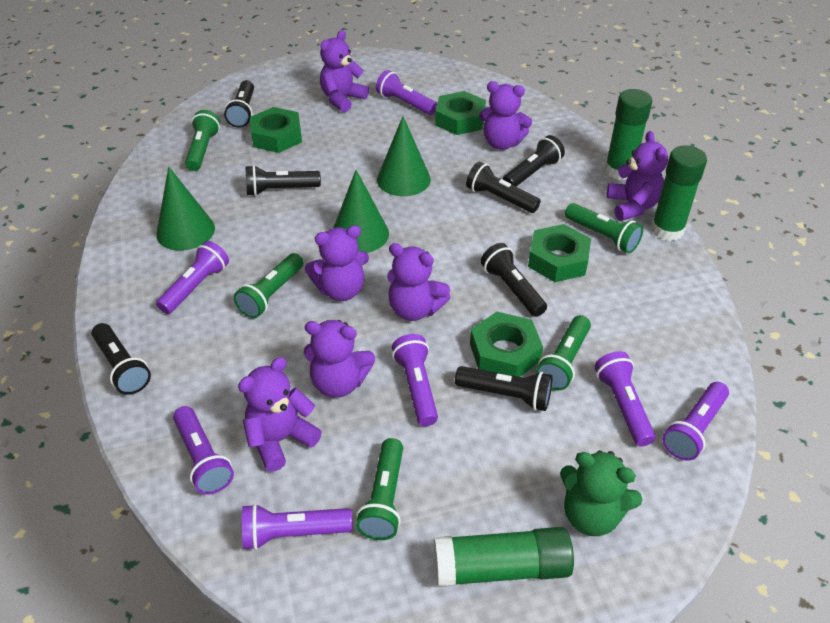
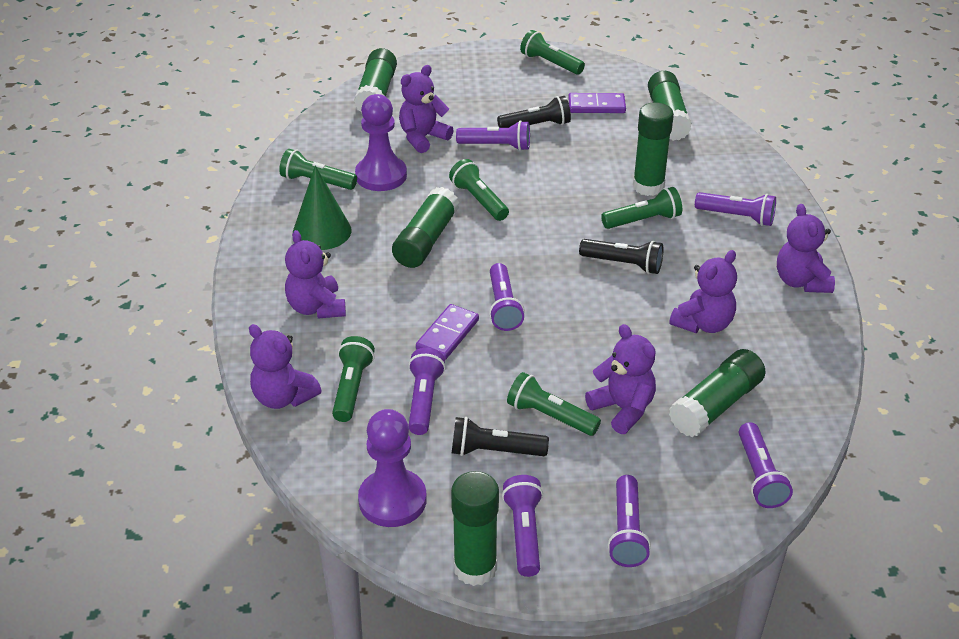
black flashlight: [92,323,151,395] [224,80,254,128] [245,165,321,196] [455,366,552,411] [466,162,541,213] [481,243,547,317] [503,135,565,187] = 7 -> [452,417,549,456] [497,96,571,128] [579,239,663,274] = 3
green cone: [156,167,215,251] [333,170,389,253] [377,116,431,196] = 3 -> [293,165,352,250] = 1
green flashlight: [185,110,220,171] [234,253,303,318] [356,438,403,540] [536,315,591,391] [565,203,643,253] = 5 -> [279,149,357,190] [332,336,375,422] [449,159,509,221] [507,372,601,436] [520,30,585,75] [601,187,682,229] = 6
green glue stick: [434,527,574,587] [605,89,652,180] [651,145,707,241] = 3 -> [354,48,397,113] [392,187,459,268] [451,471,499,586] [633,102,674,196] [648,71,692,141] [669,349,766,437] = 6
green nut: [250,107,302,153] [435,91,486,135] [470,312,543,377] [528,224,591,282] = 4 -> none = 0
green teddy bear: [560,450,643,536] = 1 -> none = 0
purple domino: none = 0 -> [416,304,479,360] [568,93,626,113] = 2
purple pawn: none = 0 -> [355,94,407,191] [358,409,427,527] = 2
purple teddy bear: [238,357,322,472] [304,320,375,398] [305,225,369,301] [320,30,369,112] [387,243,450,321] [479,81,532,150] [607,131,668,221] = 7 -> [249,324,322,409] [285,230,346,318] [399,65,453,153] [585,324,656,434] [669,250,737,333] [777,204,835,293] = 6

